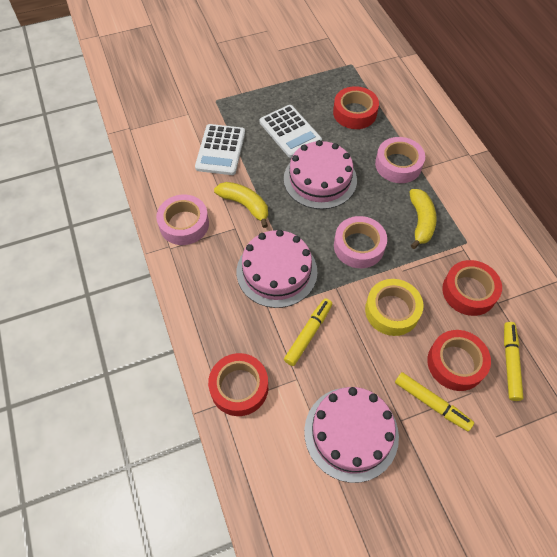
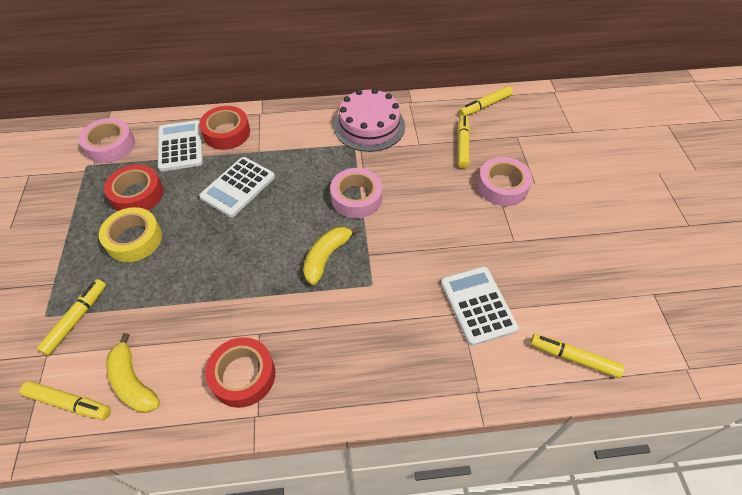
pink cake: [237,230,317,308] [284,140,357,209] [304,387,399,483] = 3 -> [334,88,405,152] = 1
red tape: [208,353,268,416] [333,86,379,129] [427,330,491,391] [442,260,502,316] = 4 -> [104,164,163,211] [199,106,250,150] [205,337,275,408] = 3
white calculator: [195,124,245,175] [260,105,322,158] = 2 -> [158,120,203,172] [199,157,275,217] [441,267,519,346] = 3
yellow marker: [284,298,332,366] [395,372,474,431] [504,322,524,401] = 3 -> [20,381,111,420] [37,279,106,356] [458,115,470,168] [459,86,513,116] [530,334,625,378] = 5

